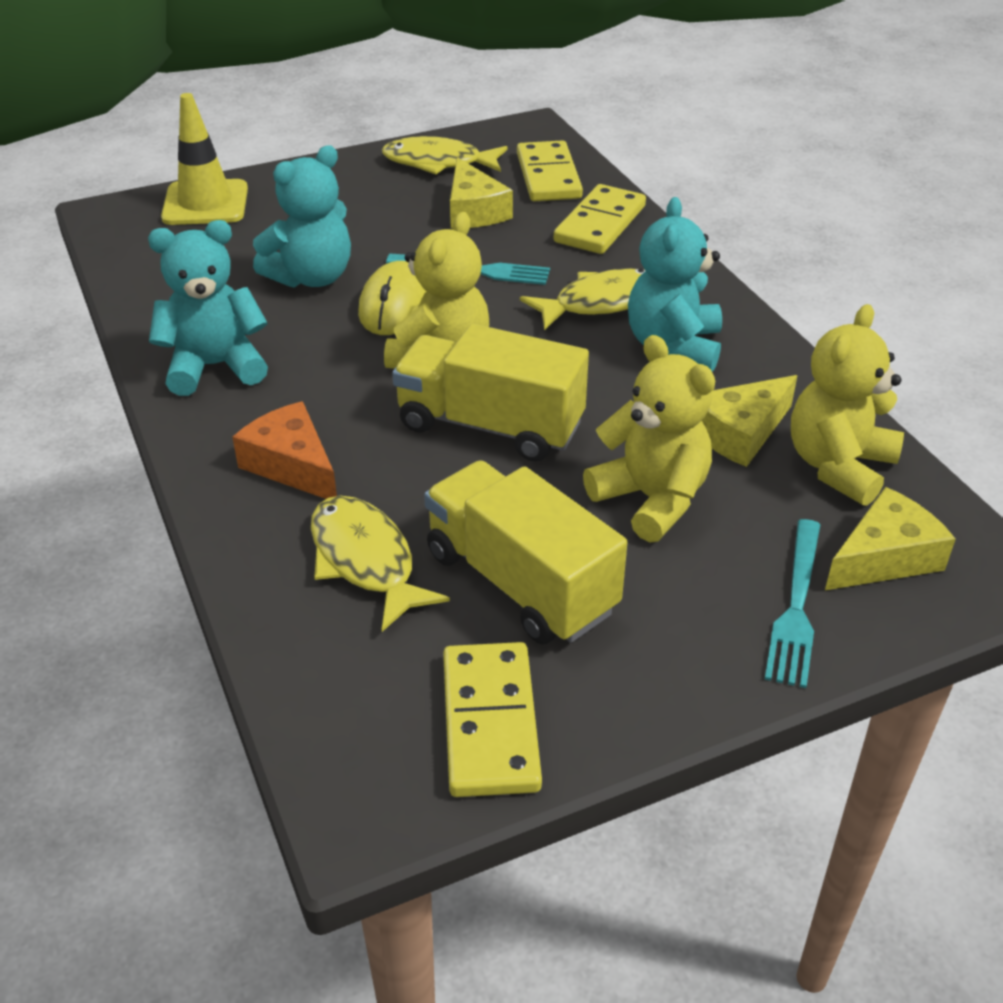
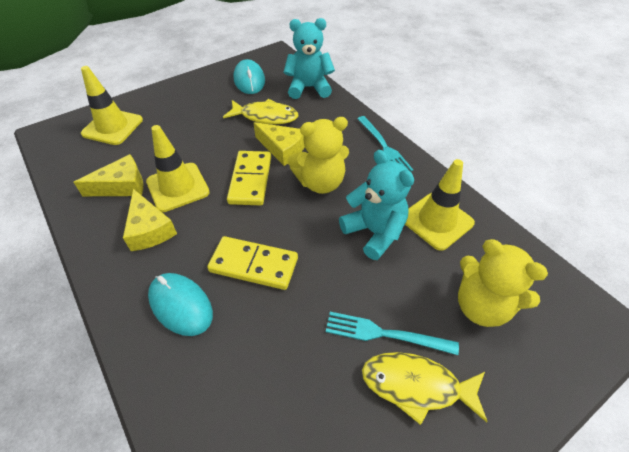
orange cheese: [232,401,337,499] = 1 -> none = 0
turquoise mouse: none = 0 -> [148,273,213,336] [234,59,265,94] = 2
turquoise teddy bear: [148,220,268,396] [253,145,351,288] [628,197,722,372] = 3 -> [284,18,335,99] [339,150,414,260] = 2
yellow domino: [443,642,542,797] [517,140,583,201] [554,184,646,254] = 3 -> [207,236,298,290] [227,151,271,206] = 2
yellow fish: [311,496,450,632] [382,136,508,175] [520,268,645,330] = 3 -> [223,99,298,124] [362,352,488,425] = 2
yellow mouse: [358,261,426,335] = 1 -> none = 0
yellow teddy bear: [384,212,489,369] [583,335,715,543] [791,304,904,506] = 3 -> [287,117,349,194] [458,239,548,327] = 2
yellow traffic cone: [161,93,248,225] = 1 -> [81,66,143,145] [146,125,210,212] [405,159,475,251] = 3
yellow truck: [392,324,589,462] [424,460,628,644] = 2 -> none = 0

